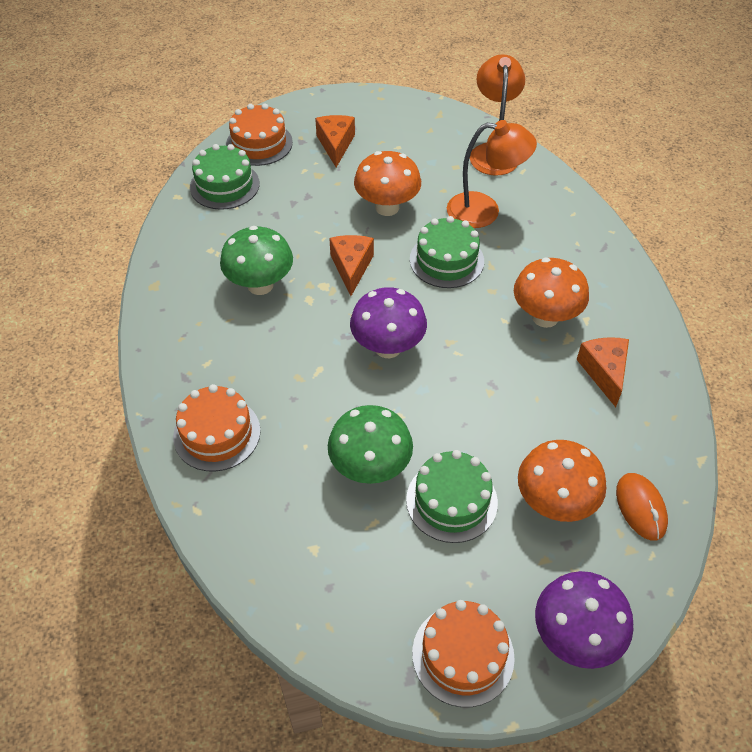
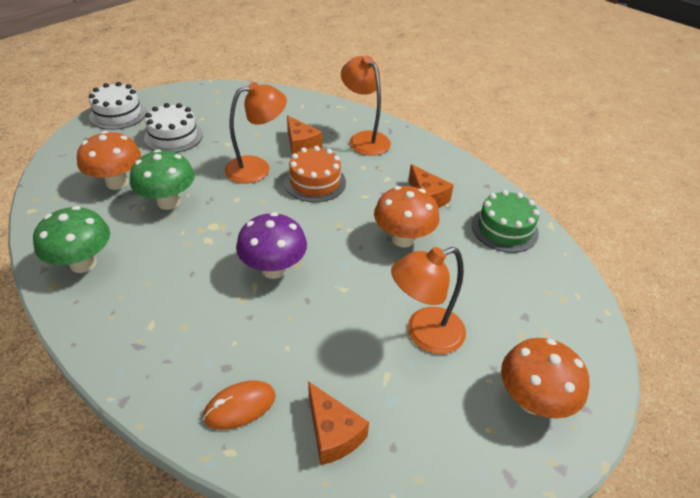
green cake: [190,144,260,210] [406,450,498,543] [410,216,484,288] = 3 -> [472,190,539,253] = 1
orange cake: [173,384,261,472] [226,103,293,166] [412,600,515,707] = 3 -> [284,146,346,202] = 1
orange lamp: [447,120,537,228] [470,54,525,176] = 2 -> [225,82,287,183] [341,55,391,156] [391,247,466,354] = 3
purple mushroom: [350,287,427,358] [535,571,634,669] = 2 -> [236,212,307,279] = 1
white cake: none = 0 -> [89,82,147,130] [144,103,203,153] = 2

